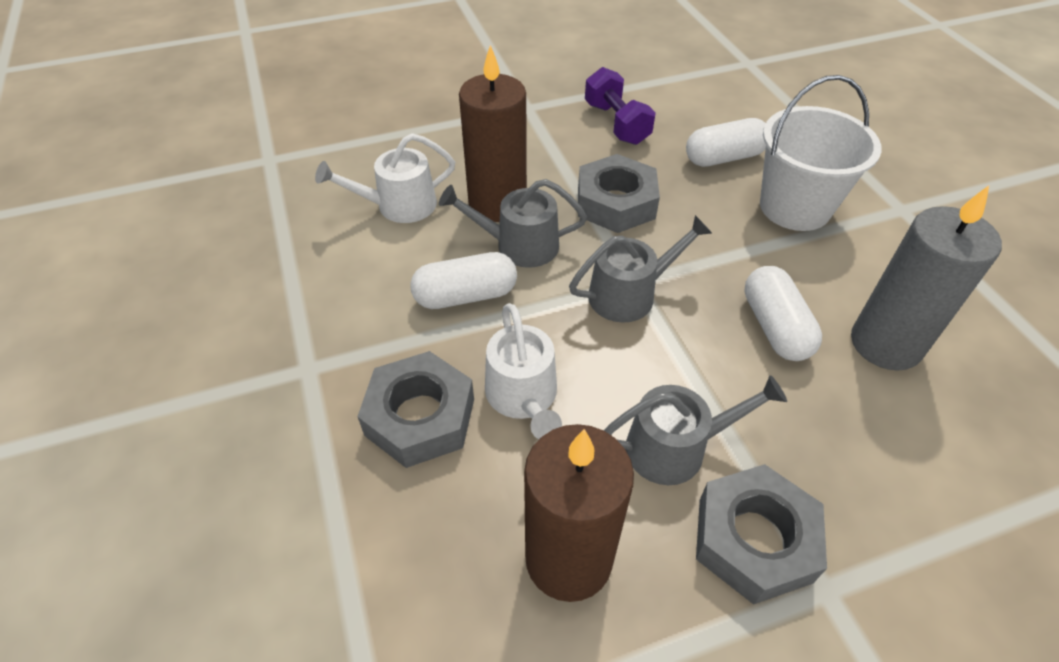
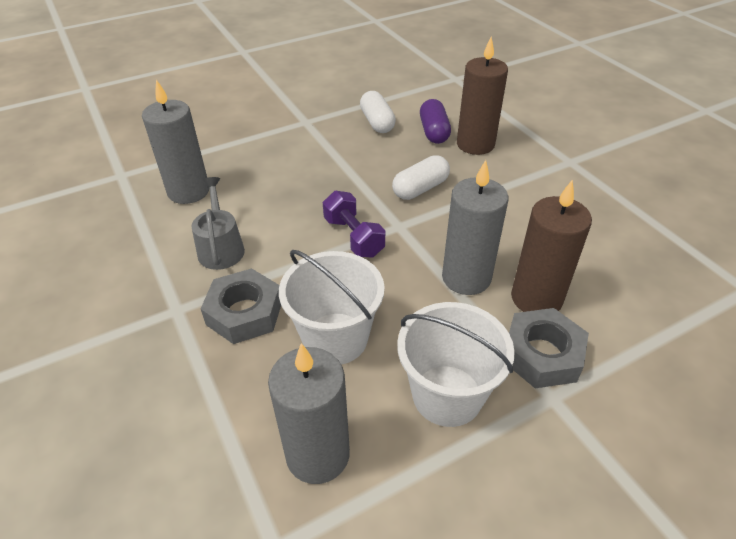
grey candle: [851,185,1002,371] = 1 -> [142,80,209,204] [268,343,350,484] [442,160,508,295] = 3
grey nut: [357,351,474,468] [578,154,660,233] [696,464,827,605] = 3 -> [201,268,281,344] [509,308,589,388] = 2
grey watering can: [439,179,587,268] [569,215,712,323] [604,375,787,485] = 3 -> [191,177,245,270] = 1
purple capsule: none = 0 -> [420,99,451,144] = 1
white bucket: [760,75,882,231] = 1 -> [279,250,385,365] [397,302,515,427] = 2
white capsule: [410,252,517,309] [686,118,766,167] [744,266,822,361] = 3 -> [360,91,396,133] [392,155,450,200] = 2
white watering can: [315,133,455,223] [485,303,562,439] = 2 -> none = 0

